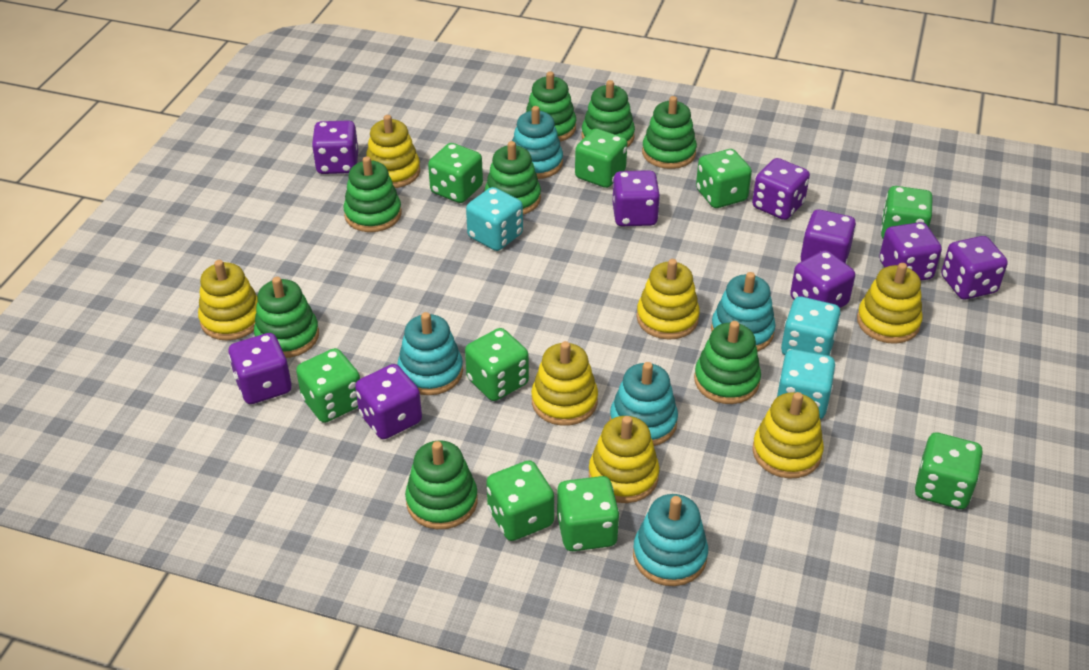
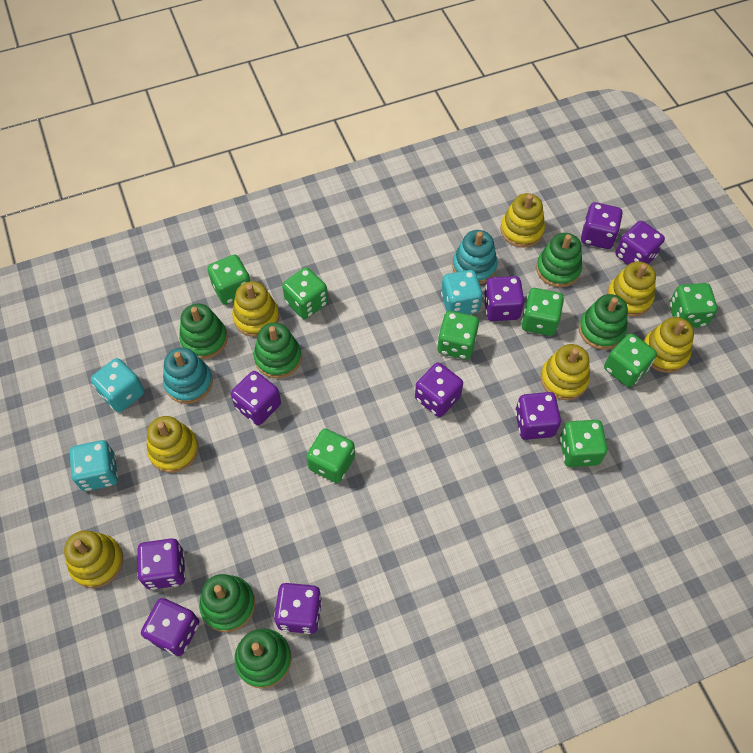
green dice: [296,348,360,423] [428,143,483,203] [465,328,529,401] [486,460,554,541] [557,476,620,551] [575,128,627,188] [696,149,752,208] [881,186,932,239] [915,432,983,509] = 9 -> [207,255,251,305] [282,267,328,319] [306,429,355,483] [437,311,479,359] [521,288,564,336] [560,420,608,467] [604,333,657,387] [669,283,717,328] = 8
green stacking toy: [254,277,319,358] [343,156,402,232] [405,440,478,529] [484,141,541,215] [525,72,576,142] [582,80,635,147] [642,96,697,169] [694,321,761,404] = 8 -> [179,303,228,359] [199,574,255,632] [234,629,292,688] [254,322,302,378] [536,233,582,288] [579,294,628,350] = 6
turquoise stacking toy: [397,312,463,395] [512,106,563,179] [610,362,678,446] [633,494,708,586] [711,272,776,352] = 5 -> [163,347,213,404] [452,230,498,284] = 2

